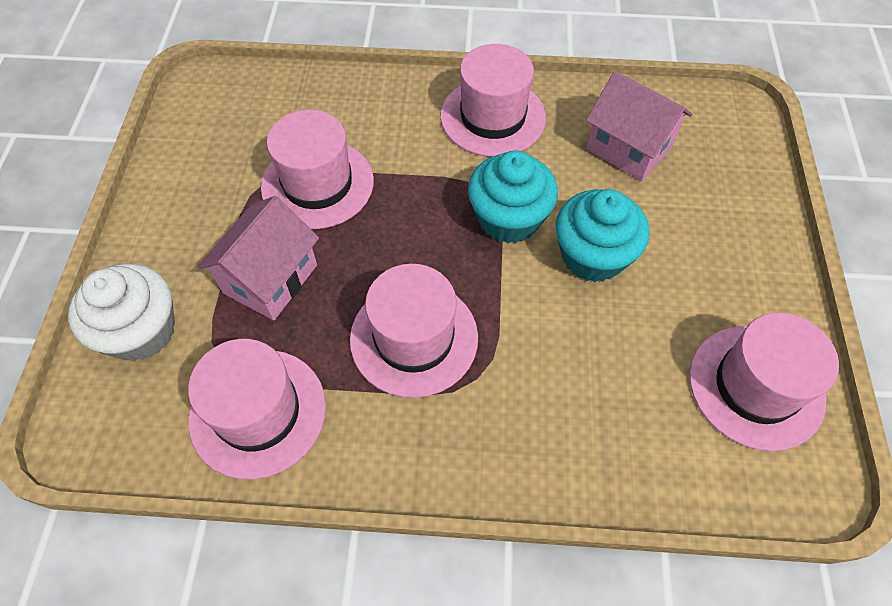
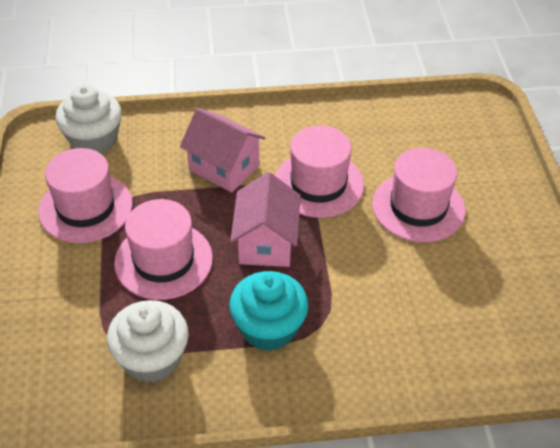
pink hat: [188,339,326,480] [261,110,374,229] [350,264,478,398] [440,44,546,157] [689,313,839,451] = 5 -> [38,148,133,243] [114,199,213,300] [275,126,364,218] [372,148,465,242] = 4
turquoise cupcake: [468,151,558,243] [556,189,649,282] = 2 -> [229,271,308,351] = 1
white cupcake: [68,264,175,361] = 1 -> [55,85,122,154] [107,300,189,383] = 2

